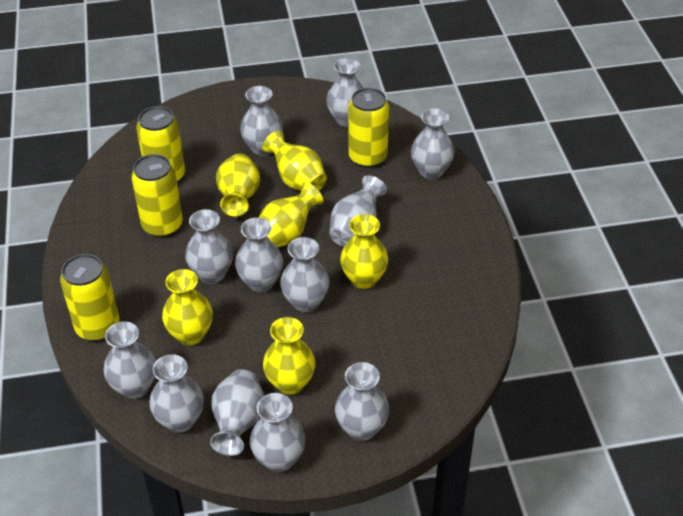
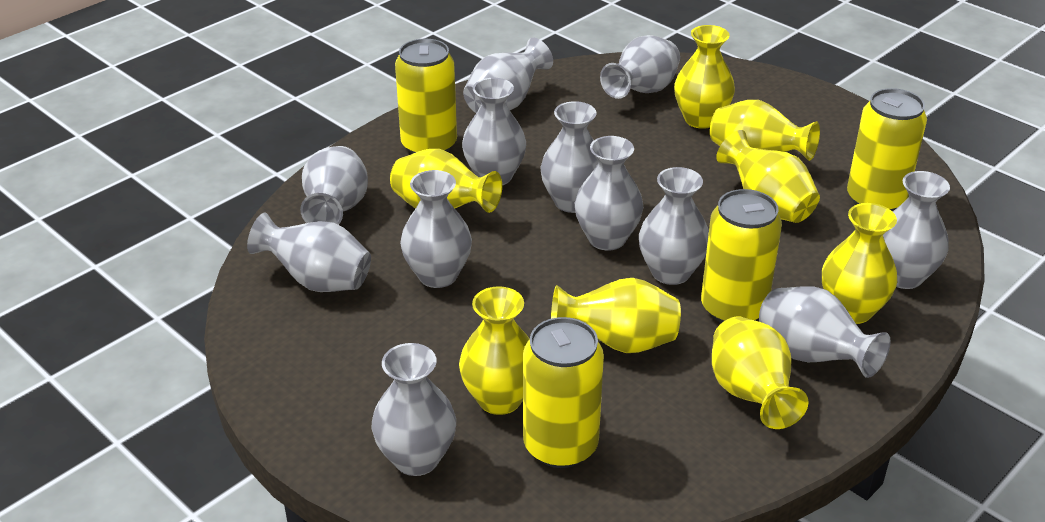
yellow vase: [162,269,213,345] [216,154,260,217] [259,182,324,247] [262,131,327,191] [263,317,316,395] [340,214,388,289] = 6 -> [390,149,502,213] [459,286,529,415] [551,278,681,353] [674,25,735,129] [710,100,820,161] [712,317,809,429] [716,130,820,223] [822,203,897,324] = 8

